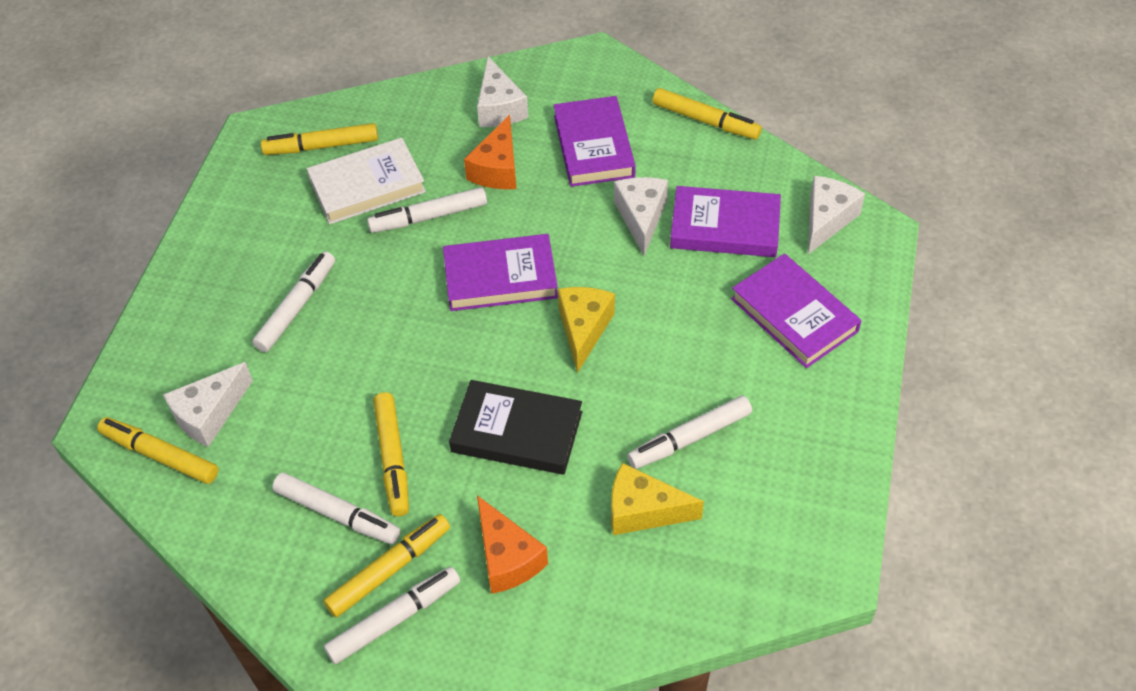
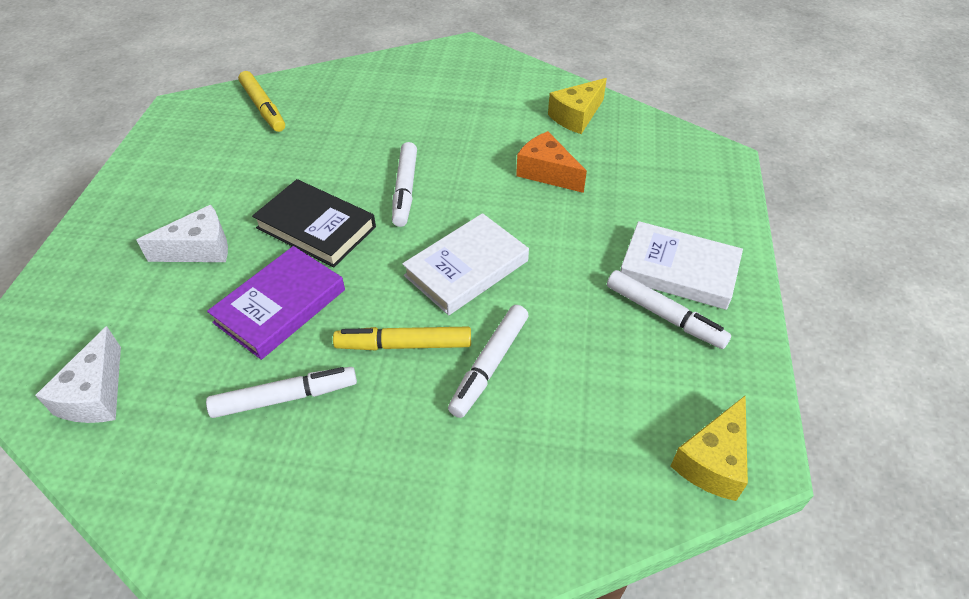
orange cheese: [464,115,516,189] [477,495,548,594] = 2 -> [516,131,587,193] = 1
purple book: [443,234,558,311] [554,96,636,187] [670,186,781,257] [731,253,862,368] = 4 -> [207,246,345,360] = 1
white book: [307,138,426,224] = 1 -> [402,213,529,315] [620,221,743,310] = 2
white cheese: [163,362,253,447] [477,56,529,127] [614,177,668,256] [808,176,865,255] = 4 -> [35,326,121,423] [136,205,228,262] = 2
white marker: [252,251,335,352] [272,473,401,544] [324,567,460,664] [367,187,487,233] [627,396,752,469] = 5 -> [206,367,357,418] [392,142,417,227] [448,305,528,418] [607,270,731,349] = 4
yellow marker: [97,417,218,484] [261,123,378,155] [323,514,450,617] [373,392,409,516] [652,88,762,139] = 5 -> [238,71,285,132] [333,326,471,350] = 2

